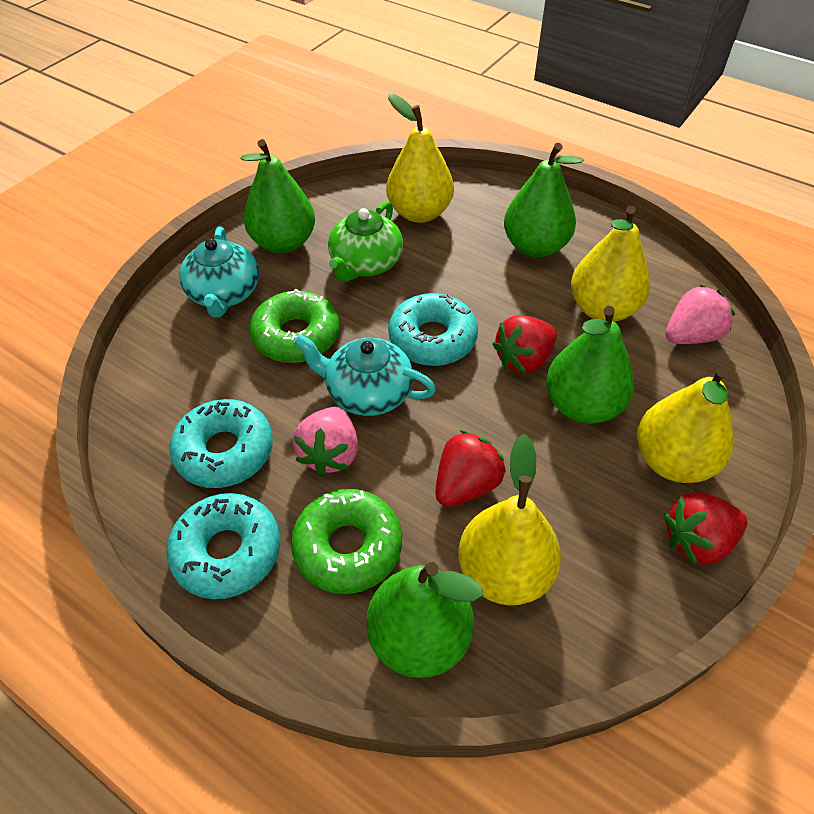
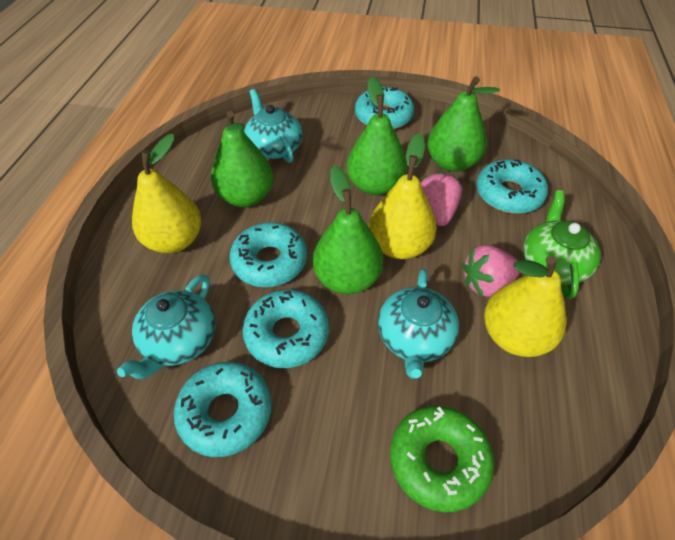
green donut: [250,289,340,363] [291,489,402,594] = 2 -> [390,406,494,512] = 1
red strawberry: [435,430,506,507] [492,315,557,374] [664,492,747,566] = 3 -> none = 0
turquoise donut: [166,493,280,599] [170,399,273,488] [388,293,478,366] = 3 -> [174,362,272,457] [229,223,307,287] [242,290,329,368] [355,87,414,129] [476,159,548,214] = 5
turquoise teapot: [179,226,259,318] [294,334,436,416] = 2 -> [117,274,215,379] [244,89,303,163] [378,269,459,379] = 3
yellow pear: [386,94,454,223] [458,434,561,605] [571,206,650,322] [637,367,734,483] = 4 -> [132,134,201,253] [369,133,437,259] [484,256,566,357] = 3

